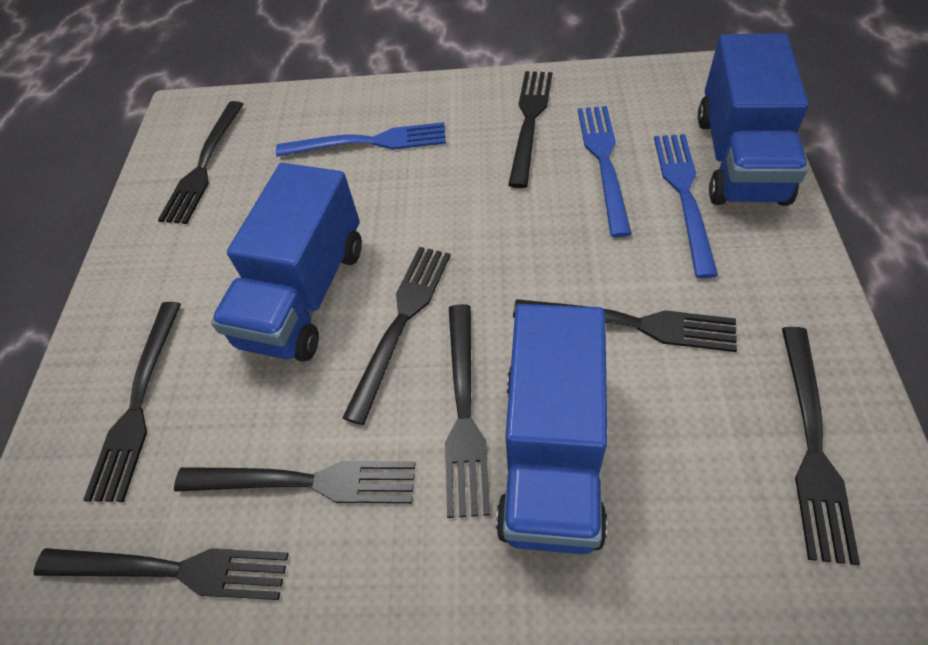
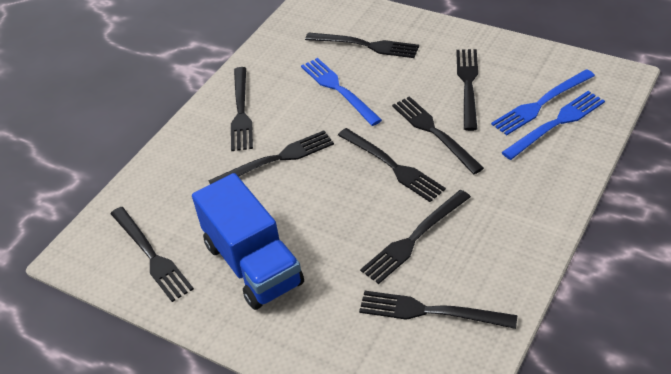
blue truck: [211,163,362,362] [496,304,607,554] [698,33,809,206] = 3 -> [192,173,304,310] = 1

